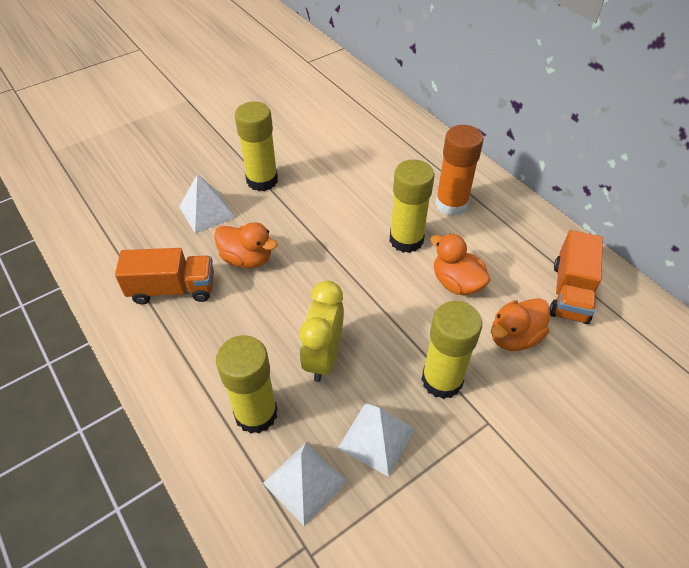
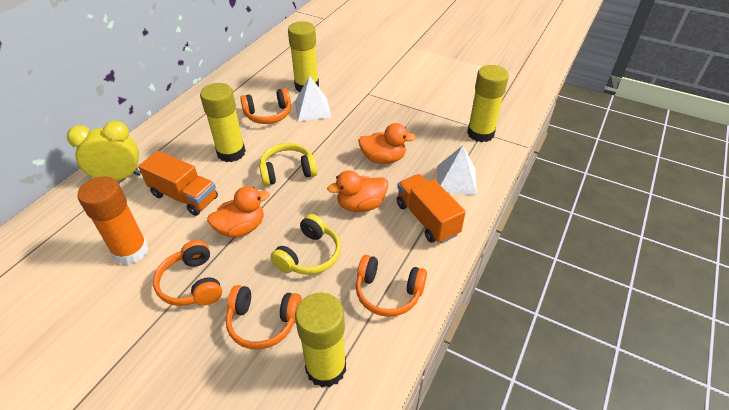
orange headphones: none = 0 -> [153,240,222,306] [226,285,302,349] [240,88,291,124] [356,255,427,317] = 4
white pyramid: [179,174,236,234] [263,442,348,526] [337,403,415,477] = 3 -> [295,76,332,121] [437,145,477,195] = 2
yellow headphones: none = 0 -> [259,143,317,186] [270,214,341,275] = 2

